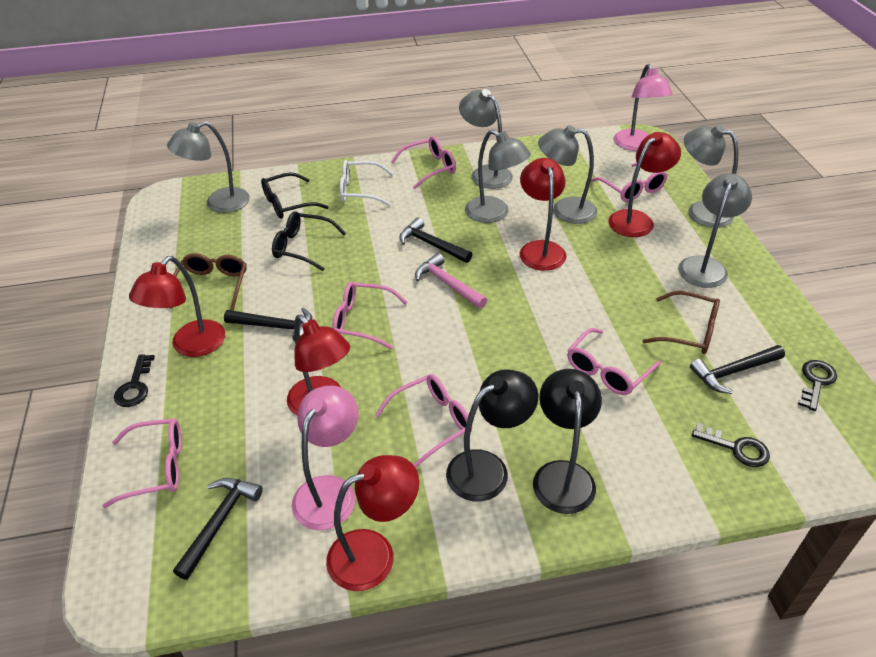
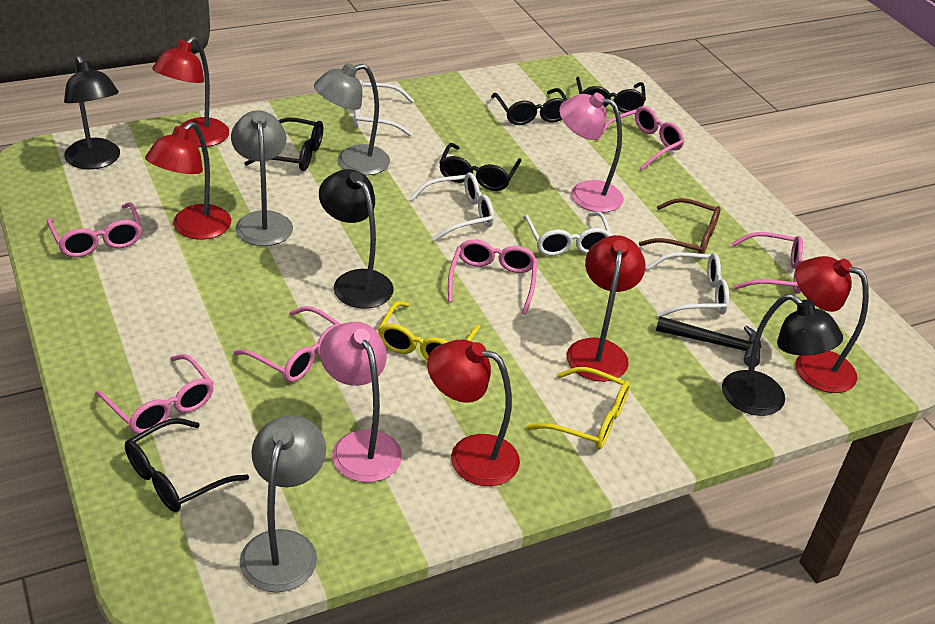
black glasses: [261,172,329,219] [272,211,346,271] = 2 -> [125,418,249,512] [244,117,323,171] [439,143,522,191] [491,88,567,125] [576,77,646,113] = 5
black hammer: [173,478,263,580] [224,307,312,341] [399,217,472,263] [690,345,785,394] = 4 -> [656,316,761,367] = 1
black key: [114,354,155,407] [692,423,770,467] [798,360,837,411] = 3 -> none = 0
black lamp: [446,369,538,502] [533,369,602,514] = 2 -> [64,56,120,169] [319,169,394,309] [722,294,843,416] = 3
brown glasses: [170,253,247,311] [642,291,720,354] = 2 -> [639,198,721,259] = 1
grey lamp: [167,121,250,213] [459,89,513,189] [465,129,531,223] [538,125,597,224] [678,173,752,288] [684,125,738,228] = 6 -> [231,110,293,246] [240,415,326,592] [314,63,390,175] = 3
pink hammer: [415,253,487,309] = 1 -> none = 0
white glasses: [340,160,393,206] = 1 -> [354,80,414,136] [409,173,494,242] [523,212,612,256] [646,252,729,317] = 4
yellow glasses: none = 0 -> [378,301,481,361] [526,367,630,450] = 2

